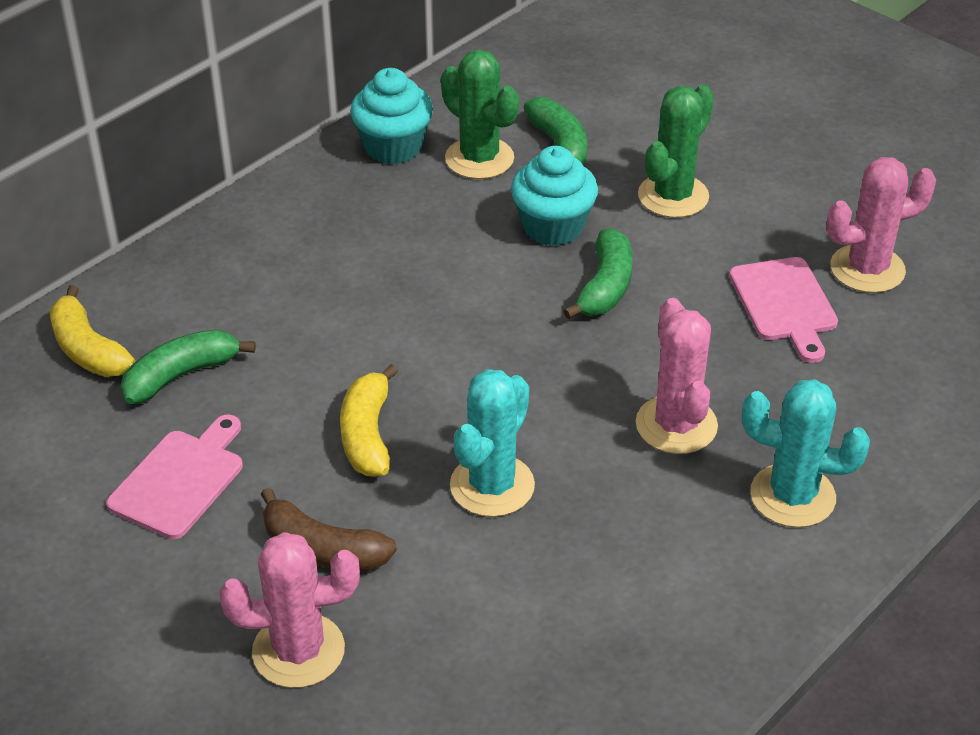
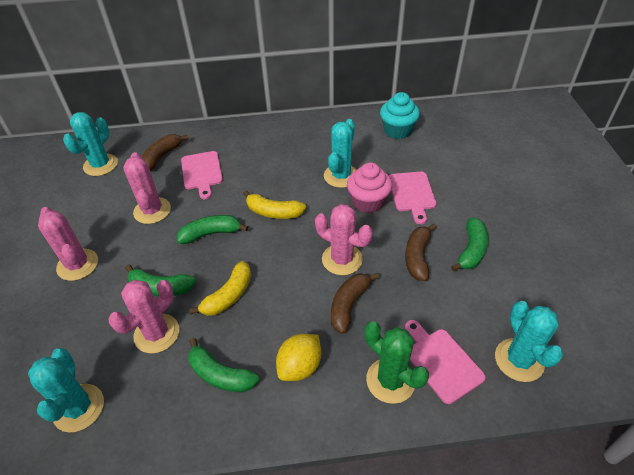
brown banana: [261,488,397,571] = 1 -> [142,134,189,170] [331,273,379,334] [405,223,437,281] = 3
green banana: [121,329,256,404] [523,97,587,164] [563,228,633,319] = 3 -> [125,264,196,296] [177,215,248,244] [188,338,259,392] [451,218,488,271] = 4
green cactus: [441,49,519,179] [638,85,714,218] = 2 -> [365,321,429,404] = 1
pink cactus: [220,532,360,688] [636,298,718,454] [826,157,936,293] = 3 -> [38,207,98,281] [109,280,180,353] [123,152,171,224] [315,204,373,275] = 4
pink cupcake: none = 0 -> [347,162,392,213] = 1
pink cutting board: [106,415,243,539] [729,257,838,363] = 2 -> [181,151,223,199] [389,172,436,224] [405,320,486,404] = 3
turquoise cactus: [450,369,535,517] [742,379,870,528] = 2 -> [28,348,104,433] [63,112,118,176] [324,119,357,188] [495,301,563,382] = 4
turquoise cupcake: [350,68,433,164] [511,146,598,246] = 2 -> [380,92,420,139] = 1
yellow lemon: none = 0 -> [276,334,321,381] = 1

